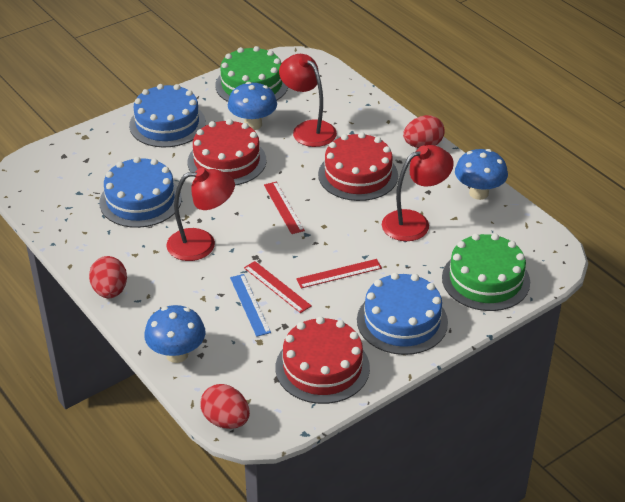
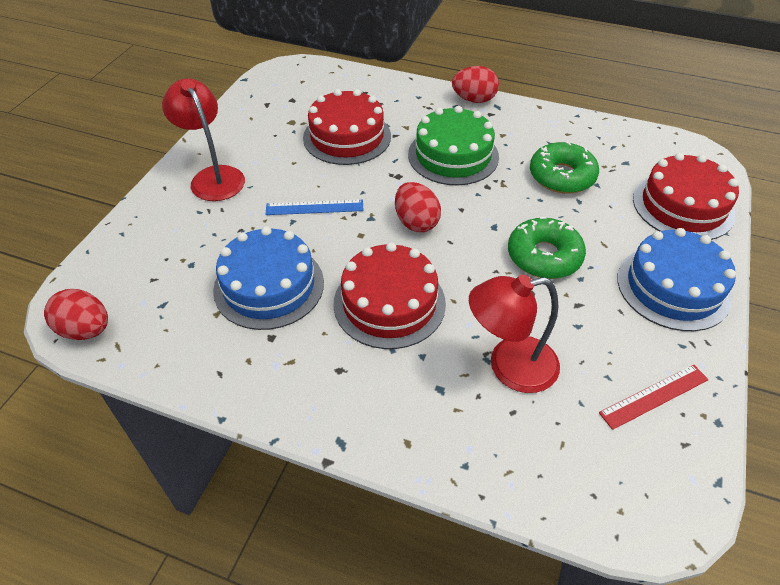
blue cake: [99,157,182,228] [129,84,206,147] [357,273,448,355] = 3 -> [213,226,324,330] [617,228,736,331] = 2
blue mushroom: [144,305,206,363] [228,82,277,130] [455,149,508,200] = 3 -> none = 0
green cake: [215,46,288,102] [442,233,530,311] = 2 -> [408,106,499,185] = 1
green donut: none = 0 -> [508,217,586,279] [530,141,599,194] = 2
red lamp: [166,168,235,261] [279,54,337,147] [382,145,454,241] = 3 -> [162,78,245,201] [469,275,560,393] = 2
red ruler: [244,261,312,313] [264,182,305,234] [296,259,382,288] = 3 -> [599,365,709,430] = 1

